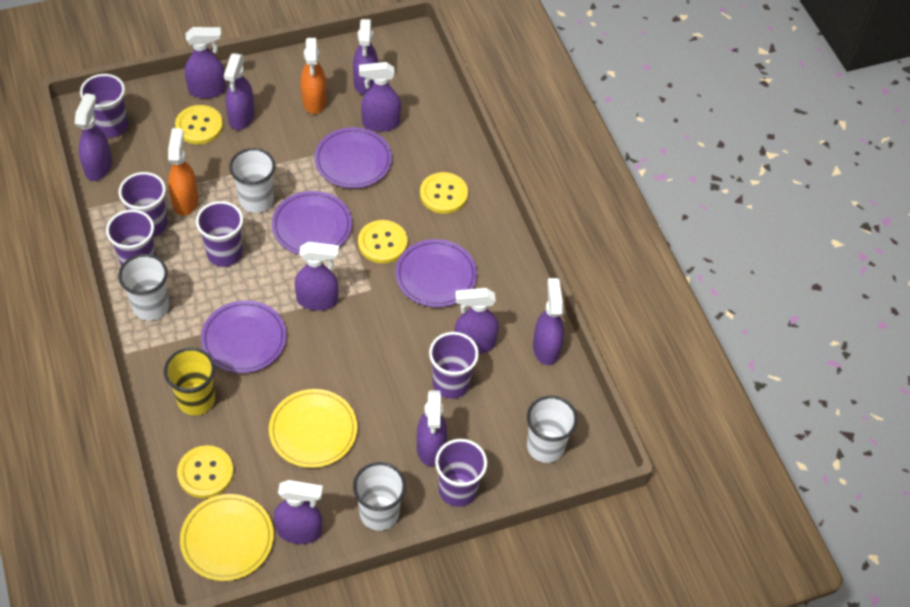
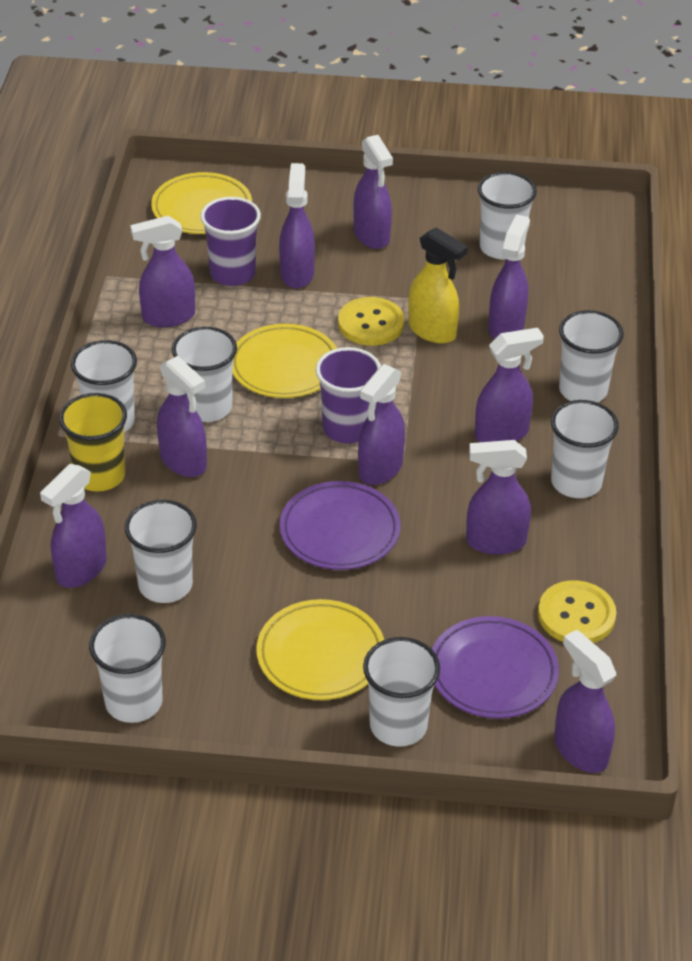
orange spray bottle: [168,128,198,216] [301,38,327,114] = 2 -> none = 0
purple cup: [80,74,128,138] [106,209,156,266] [119,172,168,237] [196,201,243,267] [429,332,479,399] [435,439,487,507] = 6 -> [200,197,261,286] [316,347,381,443] = 2
purple plate: [201,300,286,373] [272,191,352,255] [314,127,392,188] [395,239,477,307] = 4 -> [280,481,401,570] [432,616,559,719] = 2
white cup: [118,254,170,321] [229,148,275,213] [353,462,406,531] [527,395,578,463] = 4 -> [71,340,137,432] [89,614,166,723] [125,500,197,603] [172,327,237,422] [363,637,440,747] [478,172,537,259] [551,400,619,498] [559,310,624,402] = 8
yellow button: [175,105,223,145] [177,445,234,498] [358,220,408,263] [420,172,468,214] = 4 -> [338,297,404,346] [538,580,616,643] = 2
yellow plate: [180,494,274,581] [269,389,357,468] = 2 -> [151,172,252,234] [233,324,337,398] [256,599,384,700] = 3
yellow spray bottle: none = 0 -> [408,227,468,344] = 1

